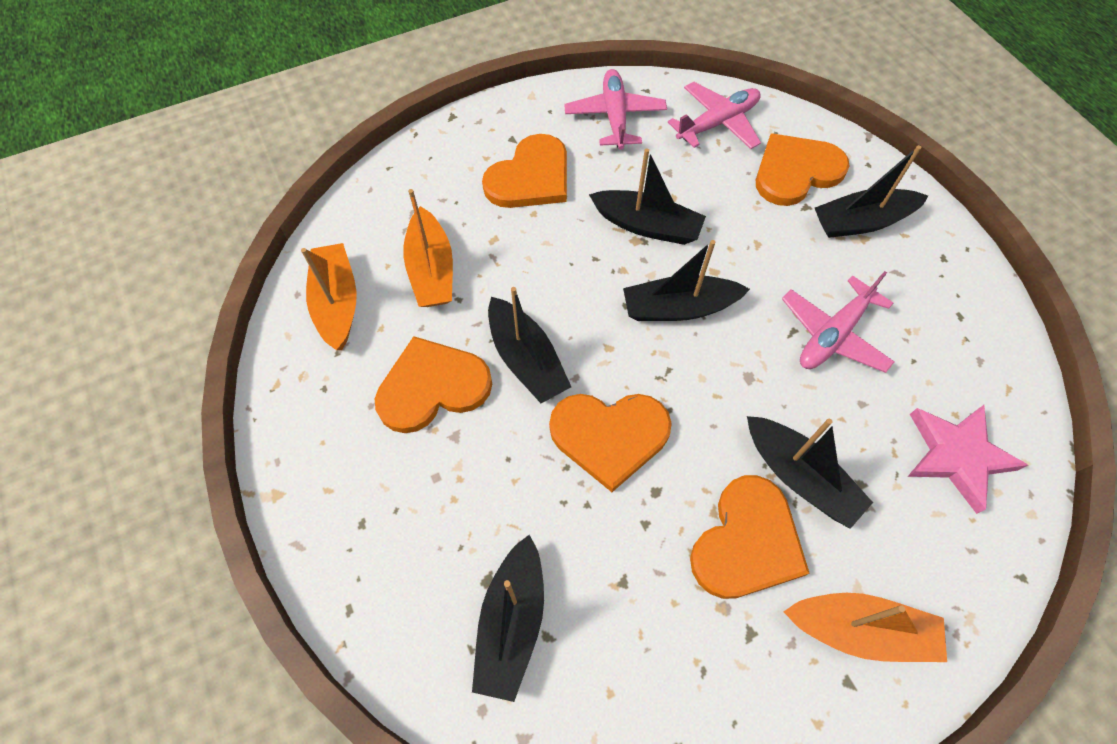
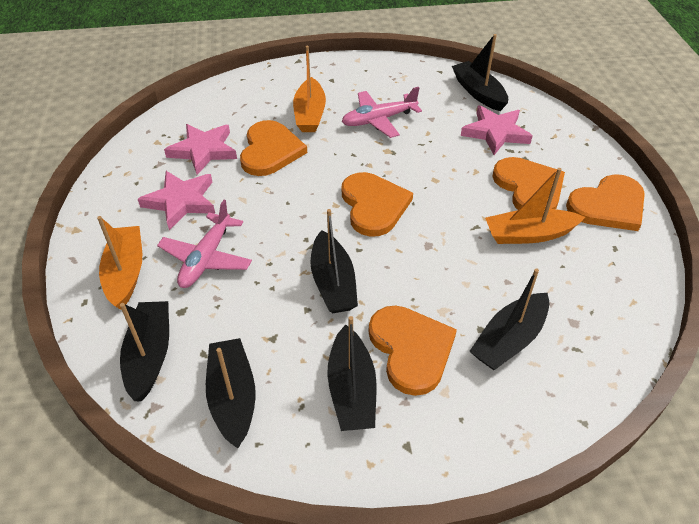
pink plane: [564,69,667,150] [668,82,761,149] [782,271,894,373] = 3 -> [157,200,252,288] [342,87,422,138] = 2
pink star: [908,405,1028,514] = 1 -> [138,171,215,230] [164,124,237,175] [461,105,532,155] = 3

